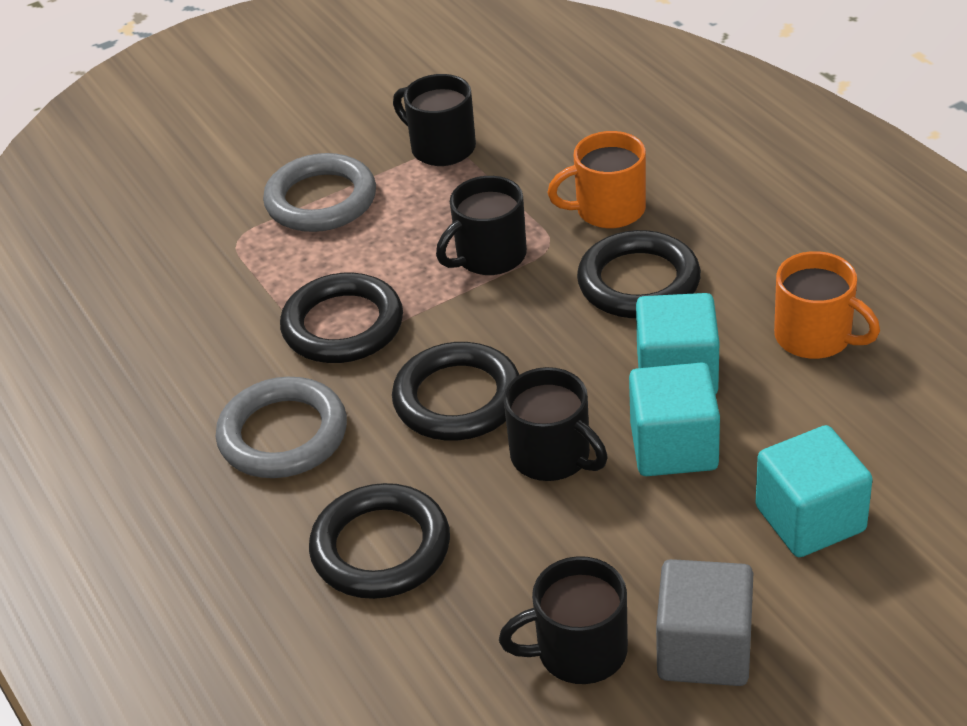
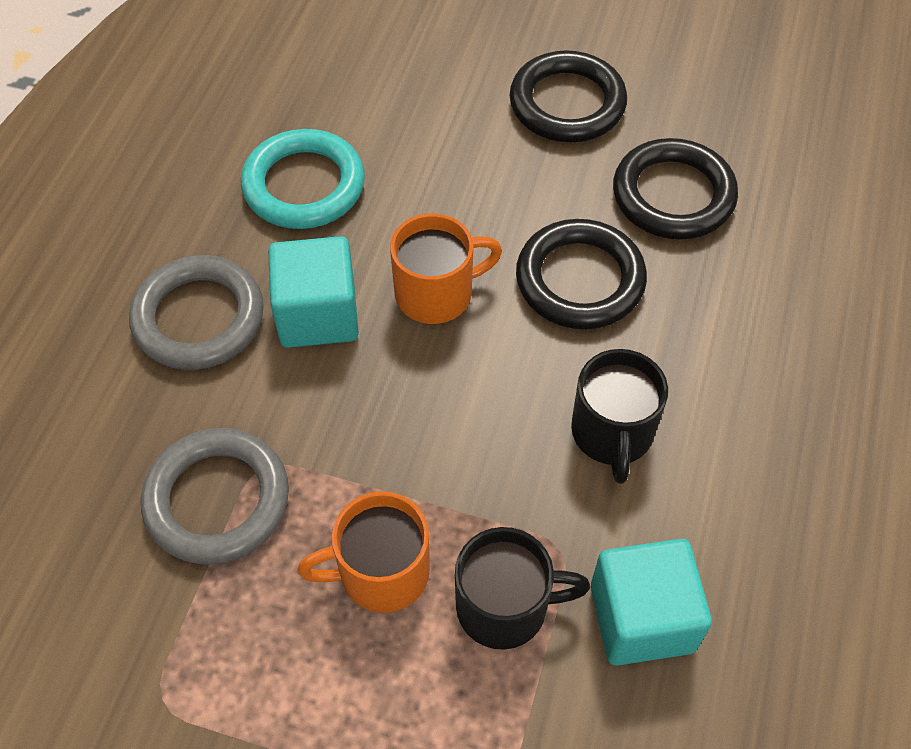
black mug: [393,74,476,166] [436,176,527,275] [499,556,628,684] [503,367,608,481] = 4 -> [455,527,590,650] [571,349,668,484] = 2
black ring: [280,273,403,363] [309,483,450,599] [392,342,519,440] [577,230,701,318] = 4 -> [510,50,627,142] [516,219,647,329] [613,138,738,240] = 3
grey cube: [656,559,753,686] = 1 -> none = 0
turquoise cube: [629,362,720,476] [636,293,719,395] [755,425,873,557] = 3 -> [268,236,359,348] [591,539,712,665] = 2
turquoise ring: none = 0 -> [241,129,365,229] = 1

